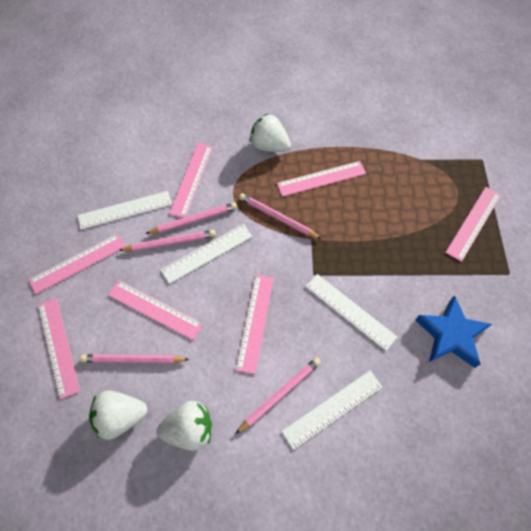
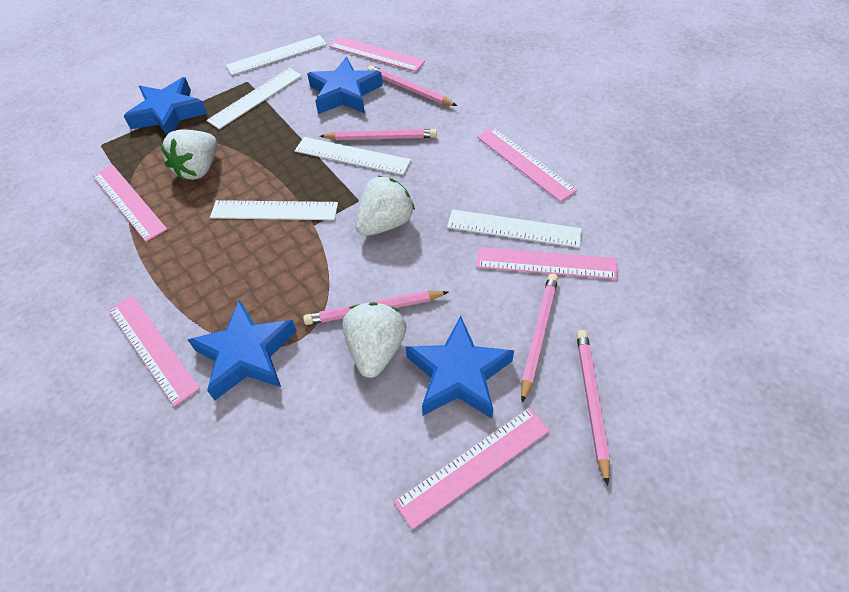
blue star: [415,296,492,368] = 1 -> [124,77,207,135] [188,300,297,400] [307,57,383,114] [406,316,514,418] = 4
pink ruler: [29,234,126,294] [38,298,80,399] [108,280,203,340] [169,143,213,218] [236,275,274,374] [277,161,366,197] [445,187,501,262] = 7 -> [92,165,168,242] [109,295,200,407] [329,36,425,72] [394,407,550,530] [476,247,618,279] [477,127,577,202] = 6
white ruler: [78,191,172,230] [161,224,253,284] [281,371,382,450] [306,274,397,351] = 4 -> [207,68,302,129] [210,200,338,220] [226,35,327,76] [295,137,411,175] [447,209,582,248] = 5

